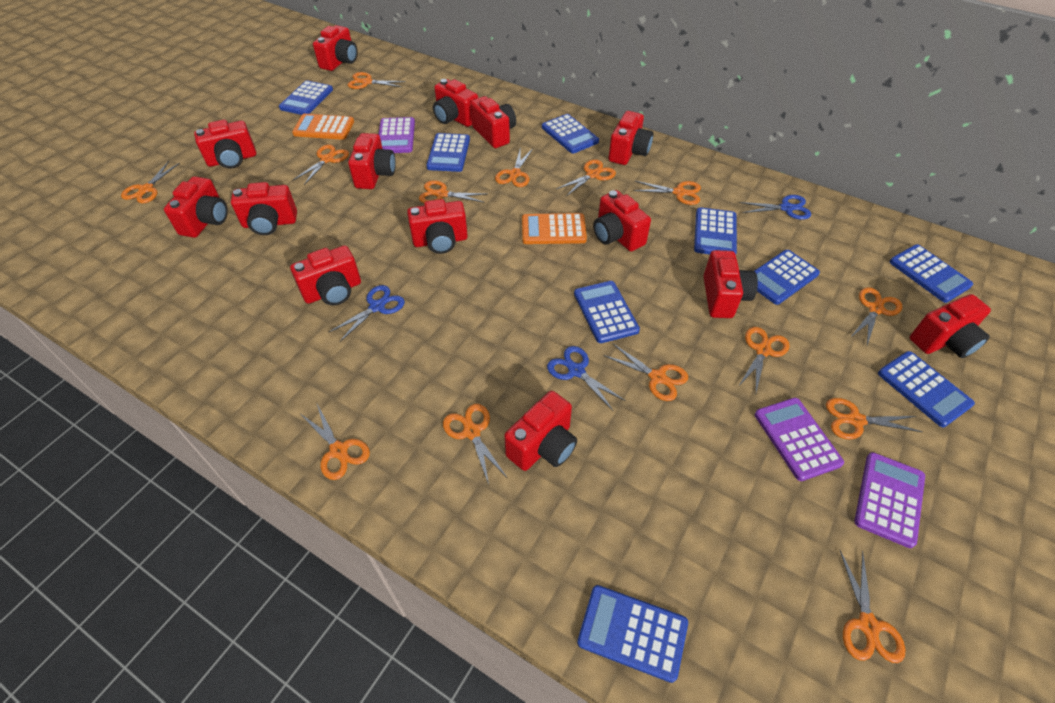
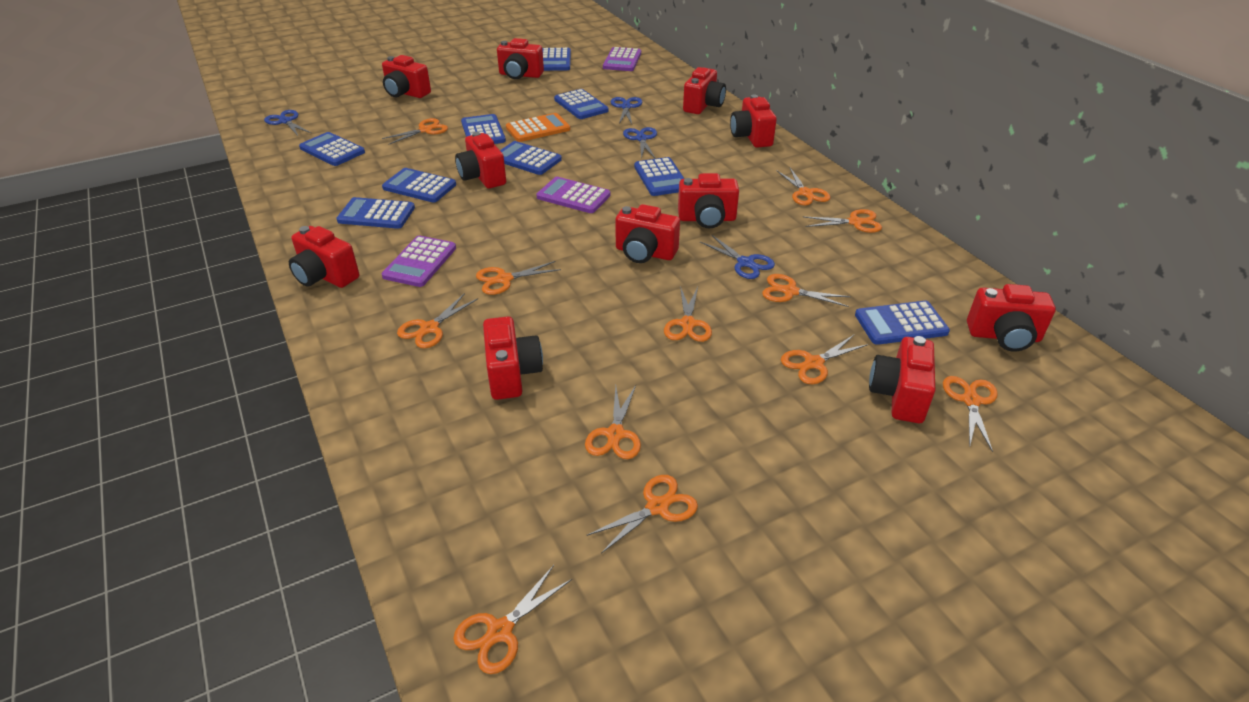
blue scissors: [329,285,405,342] [547,346,626,411] [739,195,811,220] = 3 -> [264,110,311,136] [611,97,642,124] [623,127,657,159] [700,235,775,279] = 4
orange calculator: [292,114,354,140] [522,213,587,244] = 2 -> [506,113,570,142] = 1
orange scissors: [121,161,180,203] [293,145,349,185] [301,404,370,480] [348,72,405,89] [419,180,486,203] [443,404,507,485] [495,146,533,187] [556,159,616,196] [603,344,688,401] [633,181,701,205] [738,327,790,392] [826,398,922,440] [840,551,906,663] [850,287,902,345] = 14 -> [382,118,448,145] [397,293,478,348] [453,565,572,674] [476,261,561,295] [585,385,641,459] [587,475,698,554] [664,286,712,342] [762,274,851,307] [777,168,831,205] [781,335,869,384] [804,209,882,233] [943,376,998,452] = 12
red camera: [164,176,228,238] [194,120,256,169] [231,182,297,235] [290,245,361,305] [313,25,357,71] [348,133,396,189] [407,199,468,254] [433,79,478,127] [470,96,516,148] [504,391,577,471] [593,190,651,251] [608,111,653,165] [703,250,758,318] [910,294,991,358] = 14 -> [289,226,359,288] [382,55,431,98] [455,132,506,188] [483,316,543,400] [497,38,544,79] [615,204,680,263] [678,173,739,229] [683,67,726,114] [730,95,777,148] [869,336,936,423] [967,284,1056,351] = 11

